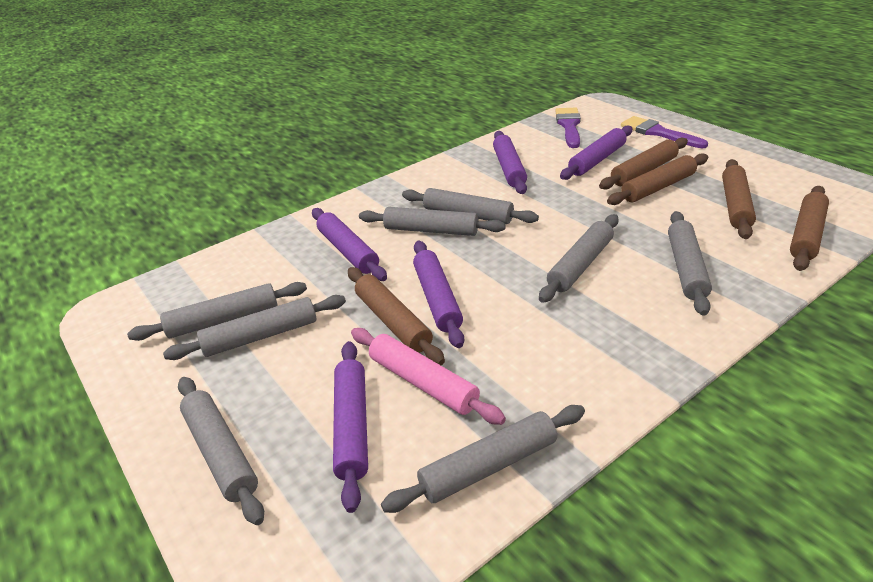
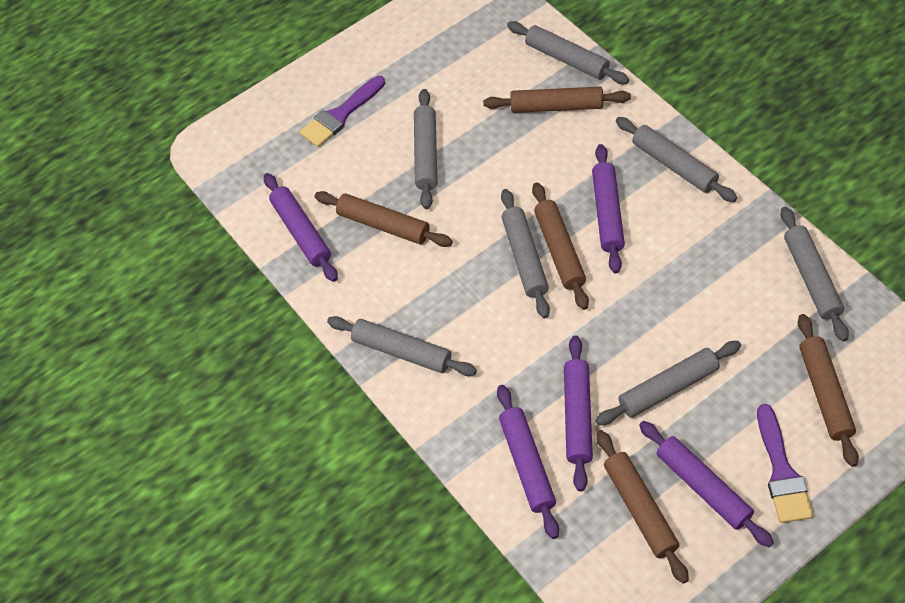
grey rolling pin: [127,282,307,341] [163,295,346,360] [178,377,264,525] [359,207,506,236] [381,405,585,513] [402,188,539,224] [539,214,619,303] [668,211,712,316] = 8 -> [327,316,477,376] [414,89,437,209] [501,189,550,318] [507,21,629,84] [596,341,741,425] [616,117,737,202] [780,207,849,342] = 7
pink rolling pin: [351,328,506,425] = 1 -> none = 0

